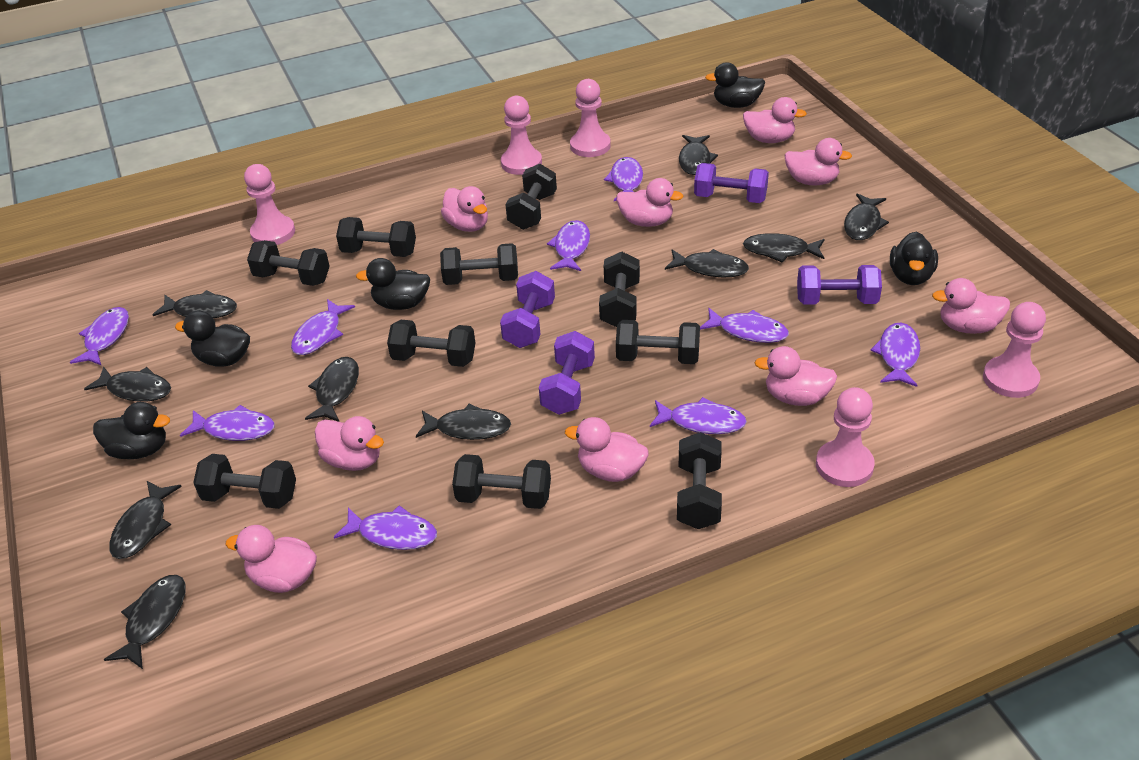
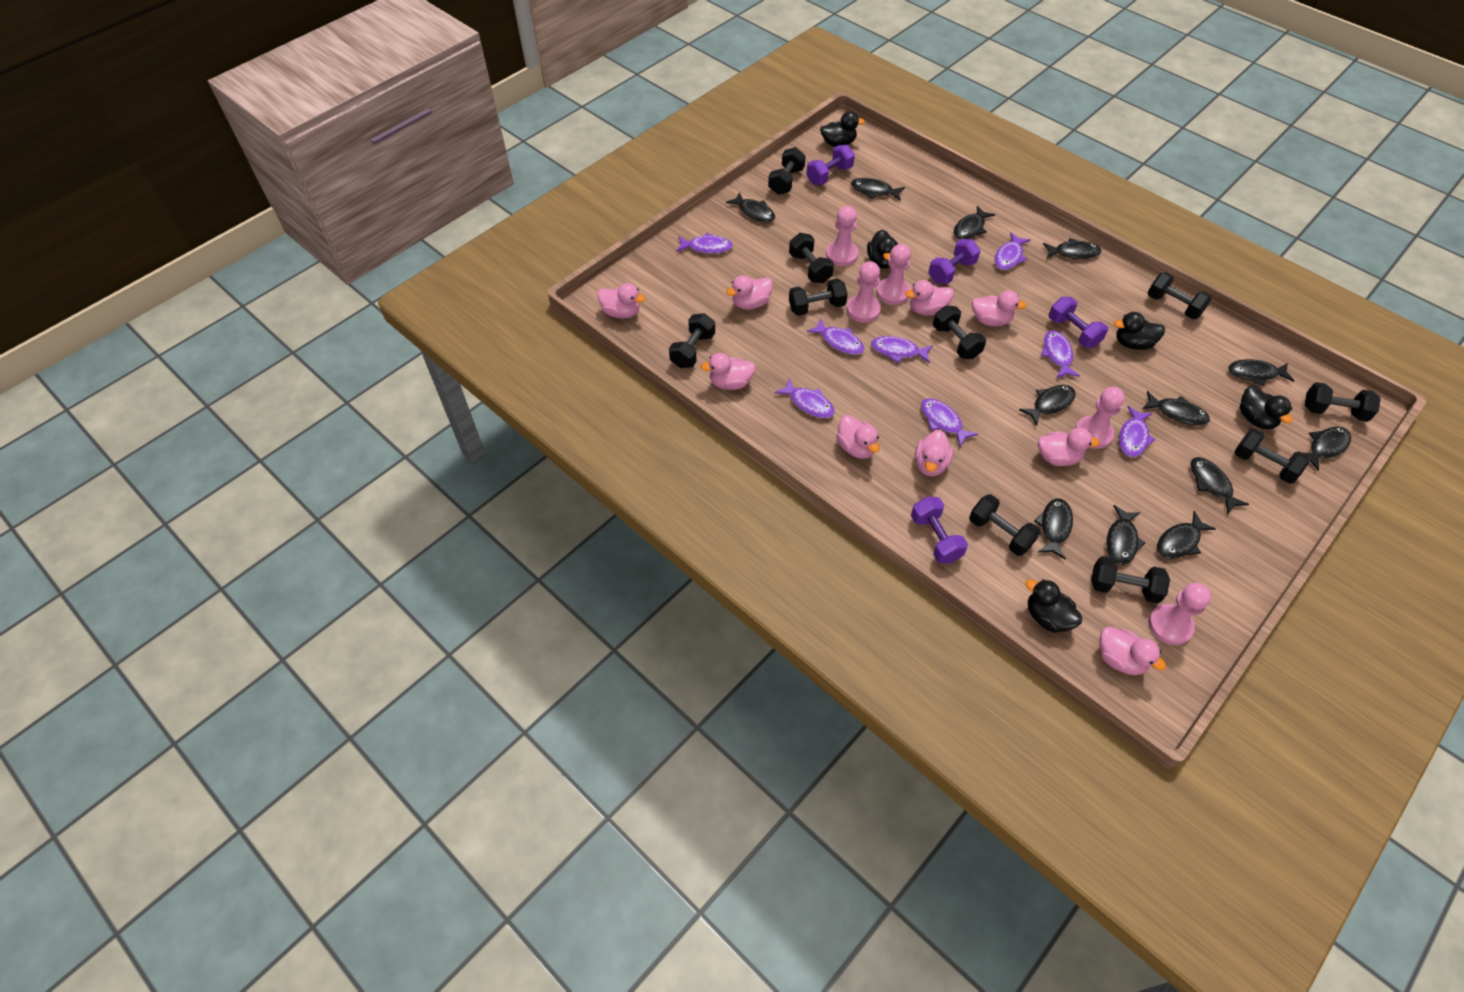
black fish: [84,366,171,402] [104,575,185,669] [109,481,182,559] [153,290,237,318] [305,357,359,422] [416,404,511,440] [665,249,749,278] [679,135,718,175] [743,233,825,263] [844,193,889,240] = 10 -> [726,192,775,223] [851,178,905,201] [954,206,995,240] [1019,385,1076,426] [1034,499,1073,559] [1043,238,1101,259] [1106,505,1145,565] [1142,391,1210,425] [1157,511,1216,559] [1190,457,1249,514] [1228,359,1294,386] [1303,427,1351,471] = 12
purple fish: [70,307,129,366] [180,405,275,441] [291,299,355,355] [334,505,437,550] [547,220,590,271] [604,157,643,201] [650,397,747,434] [700,308,789,343] [870,323,920,387] = 9 -> [677,233,733,254] [775,378,835,418] [807,318,864,355] [871,336,933,363] [921,398,978,447] [994,232,1030,270] [1041,331,1080,378] [1119,406,1156,457] = 8

